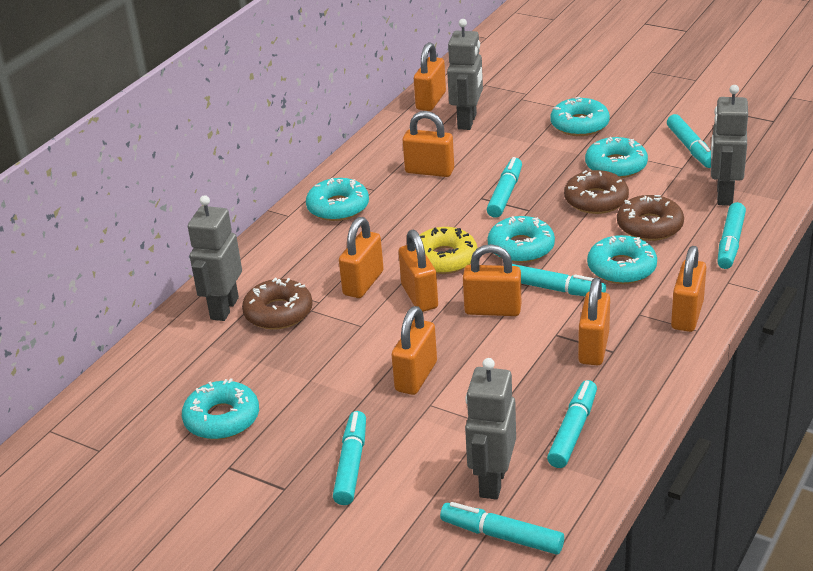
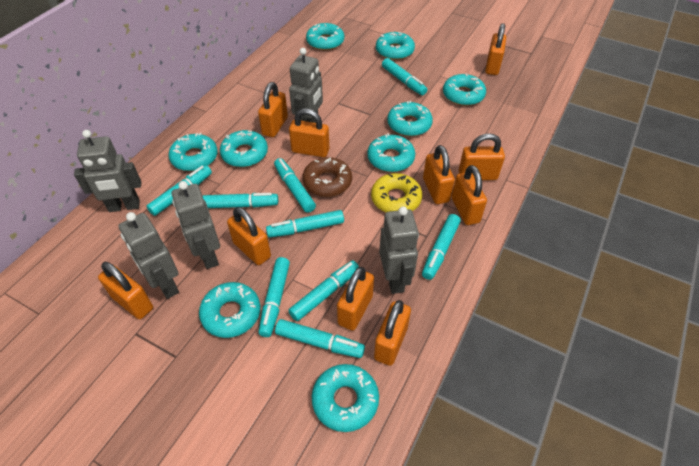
brown donut: [242,278,313,330] [564,170,629,214] [617,195,684,241] = 3 -> [303,157,352,197] = 1
grey robot: [188,195,242,321] [447,19,483,130] [465,358,516,500] [711,85,748,206] = 4 -> [74,130,142,212] [118,212,179,299] [172,181,220,269] [289,48,323,123] [379,206,419,294] = 5
orange padlock: [339,217,384,298] [392,306,437,395] [399,230,438,312] [403,111,454,177] [414,42,446,111] [463,244,521,316] [578,278,610,365] [671,246,706,332] = 8 -> [98,262,153,319] [227,207,271,265] [258,82,288,137] [289,109,330,157] [337,267,374,331] [374,300,411,366] [423,145,455,204] [452,165,487,225] [459,133,505,180] [485,23,506,75] = 10
turquoise donut: [182,378,259,440] [306,178,369,221] [487,216,555,263] [550,97,610,136] [585,137,648,178] [587,235,657,284] = 6 -> [168,133,218,171] [199,282,260,338] [220,130,268,167] [306,23,344,50] [312,364,379,432] [367,133,415,172] [376,32,415,60] [387,100,433,136] [443,74,486,106] = 9
turquoise marker: [333,411,366,505] [440,502,564,555] [487,157,522,218] [512,264,606,296] [547,380,597,468] [667,114,711,168] [717,202,746,269] = 7 -> [146,165,212,216] [203,193,278,208] [258,257,290,337] [266,210,344,238] [274,158,316,213] [275,319,365,358] [288,260,359,321] [382,58,427,95] [422,214,461,280] = 9

